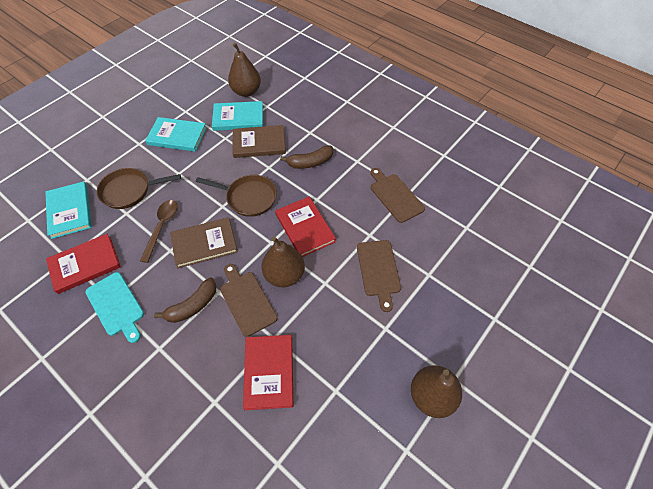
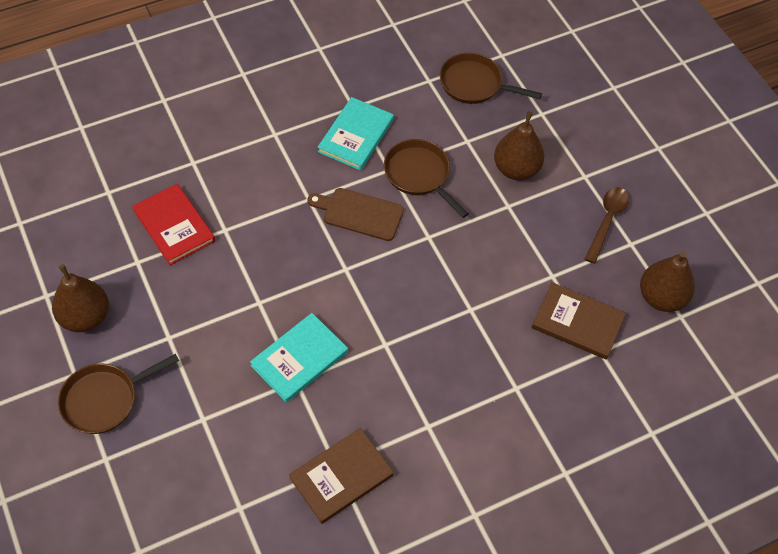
brown banana: [154,278,216,323] [280,145,333,169] = 2 -> none = 0
brown cutting board: [220,264,277,337] [357,240,401,312] [371,168,425,223] = 3 -> [307,188,404,241] = 1
brown pan: [97,168,181,209] [196,175,277,217] = 2 -> [58,354,179,434] [384,139,469,218] [440,53,542,104] = 3
red book: [46,234,121,294] [243,335,293,410] [275,196,336,257] = 3 -> [132,184,215,265] = 1
turquoise book: [45,181,92,239] [145,117,207,152] [212,101,263,131] = 3 -> [250,313,348,403] [317,97,394,171] = 2
turquoise cutting board: [85,272,144,343] = 1 -> none = 0

